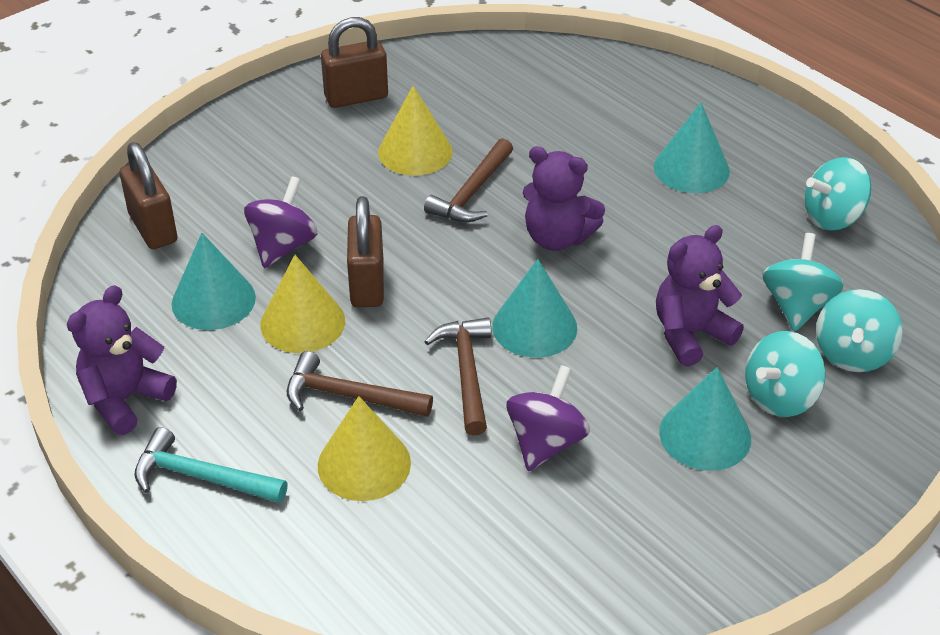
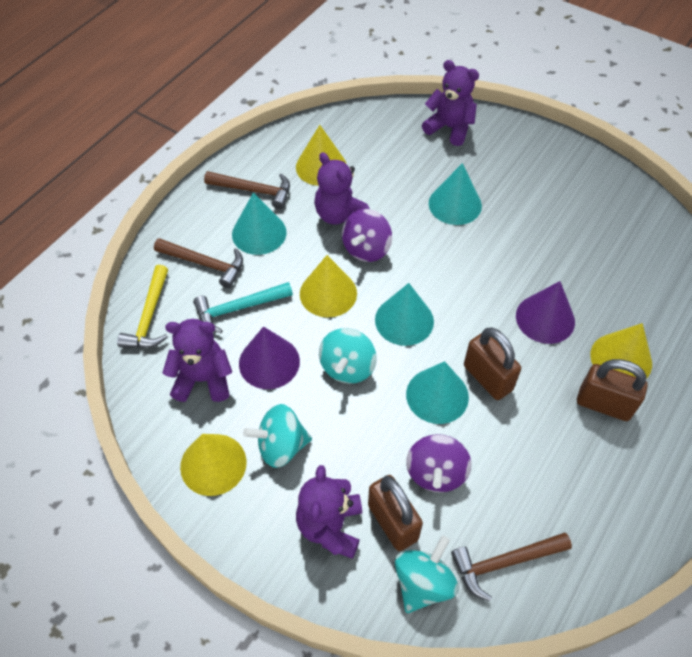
purple cone: none = 0 -> [239,326,300,389] [516,281,575,344] = 2
purple teddy bear: [67,285,177,435] [523,146,605,251] [656,225,744,367] = 3 -> [163,319,232,402] [296,465,362,559] [314,152,370,225] [422,60,479,146] = 4
turquoise spinning top: [745,331,825,417] [762,233,844,332] [805,157,871,231] [816,289,903,372] = 4 -> [243,404,312,468] [319,328,377,384] [395,536,459,613] = 3
yellow cone: [260,255,345,353] [318,396,411,501] [378,86,453,176] = 3 -> [180,434,247,496] [296,125,346,186] [300,255,357,317] [590,323,652,379] = 4
yellow hammer: none = 0 -> [117,265,168,348] = 1

